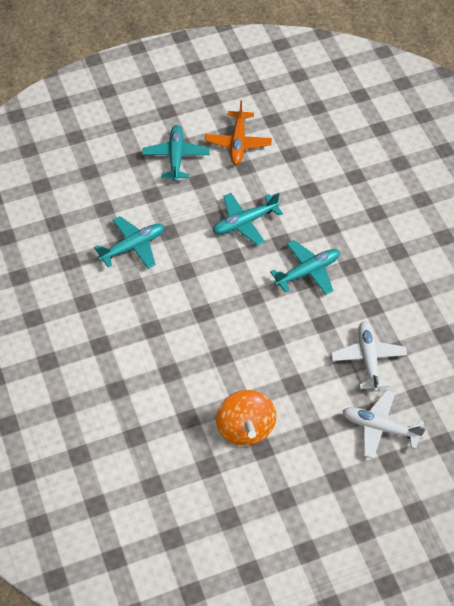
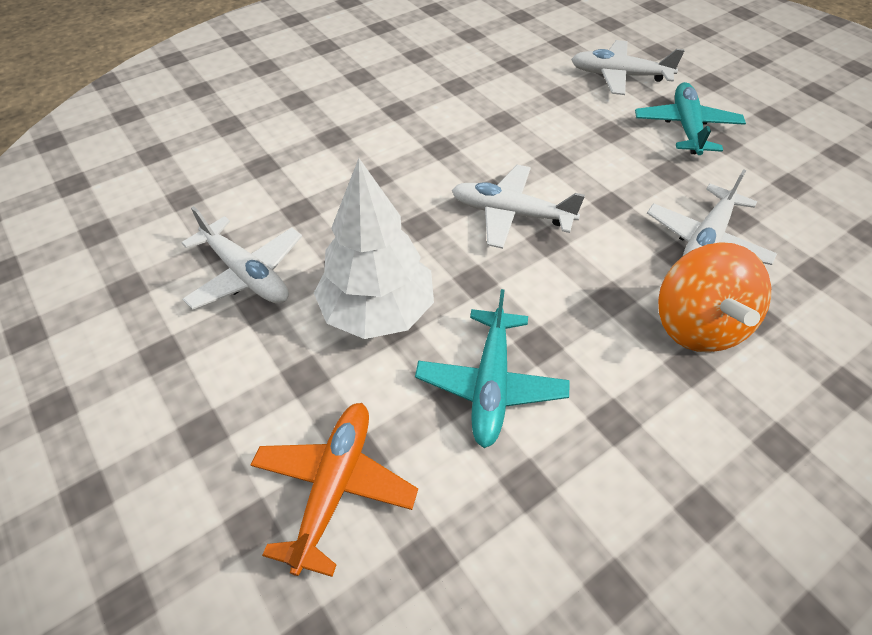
turquoise plane: [94,216,164,269] [142,125,210,181] [213,193,283,246] [270,240,340,295] = 4 -> [415,289,570,448] [635,82,746,155] = 2
white plane: [331,321,407,392] [343,390,426,459] = 2 -> [182,206,302,310] [452,165,585,249] [571,40,685,95] [647,169,777,265] = 4
white tree: none = 0 -> [314,158,434,339] = 1

